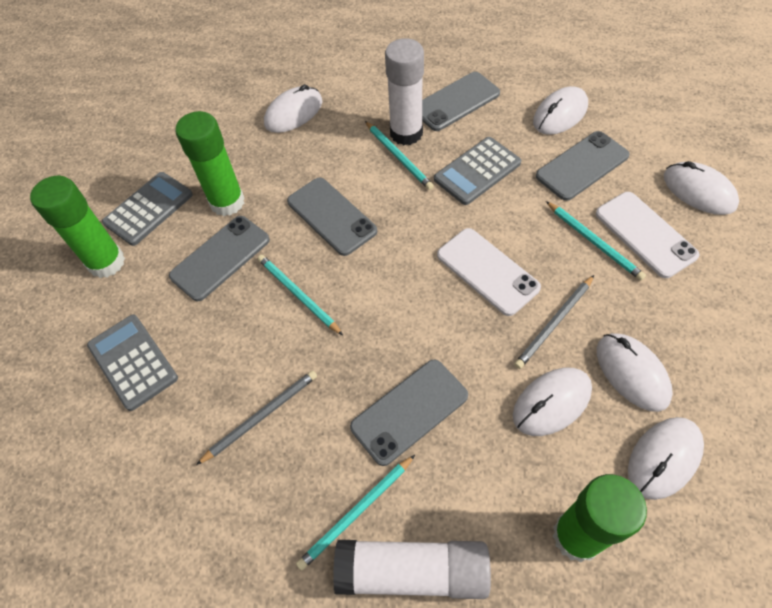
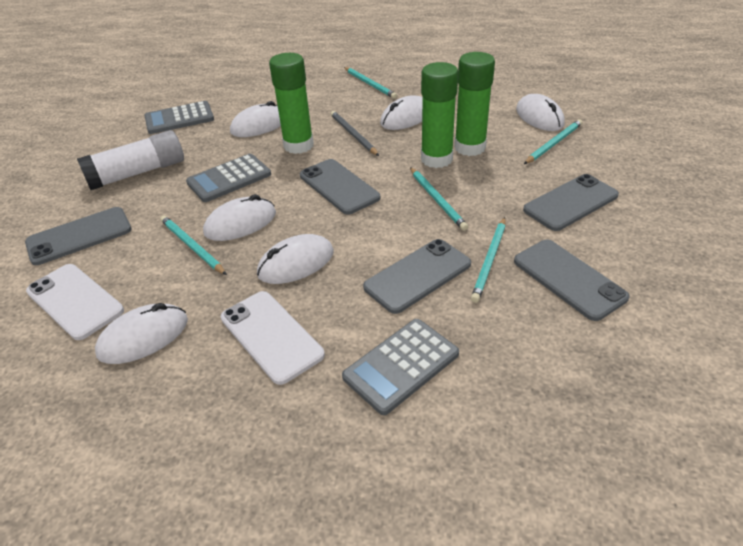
grey pencil: [196,370,317,465] [514,275,594,369] = 2 -> [331,111,379,156] = 1
turquoise pencil: [258,255,343,335] [296,455,415,571] [365,121,434,190] [546,201,646,281] = 4 -> [160,216,227,275] [344,67,397,99] [410,167,468,231] [471,217,506,303] [524,119,582,164] = 5
white glue stick: [333,540,491,599] [385,38,424,145] = 2 -> [77,130,184,190] = 1

